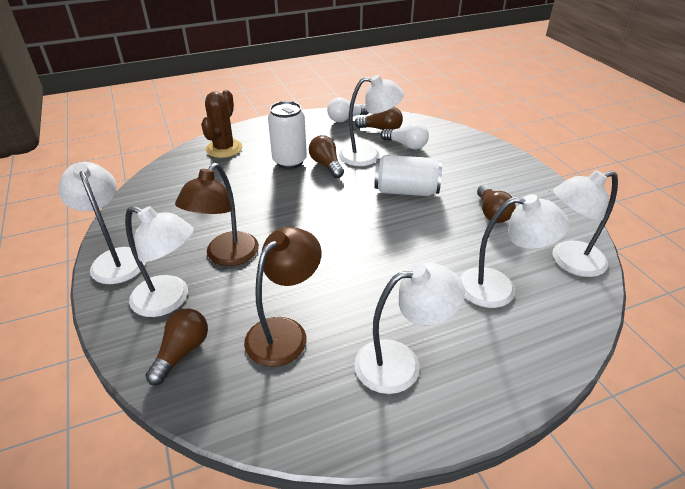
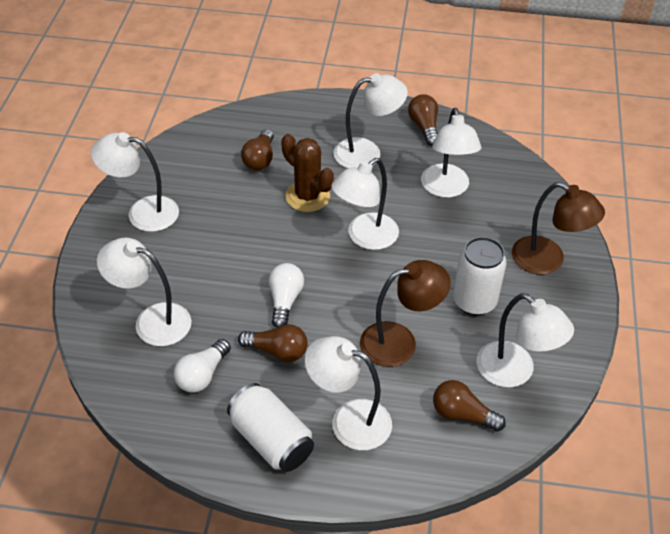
white lamp: [58,162,146,284] [125,206,194,317] [339,75,404,166] [354,262,465,394] [460,194,570,308] [553,170,618,277] = 6 -> [91,132,179,232] [97,238,191,346] [305,336,392,450] [332,158,399,250] [333,73,408,168] [421,108,482,198] [477,293,574,388] = 7

